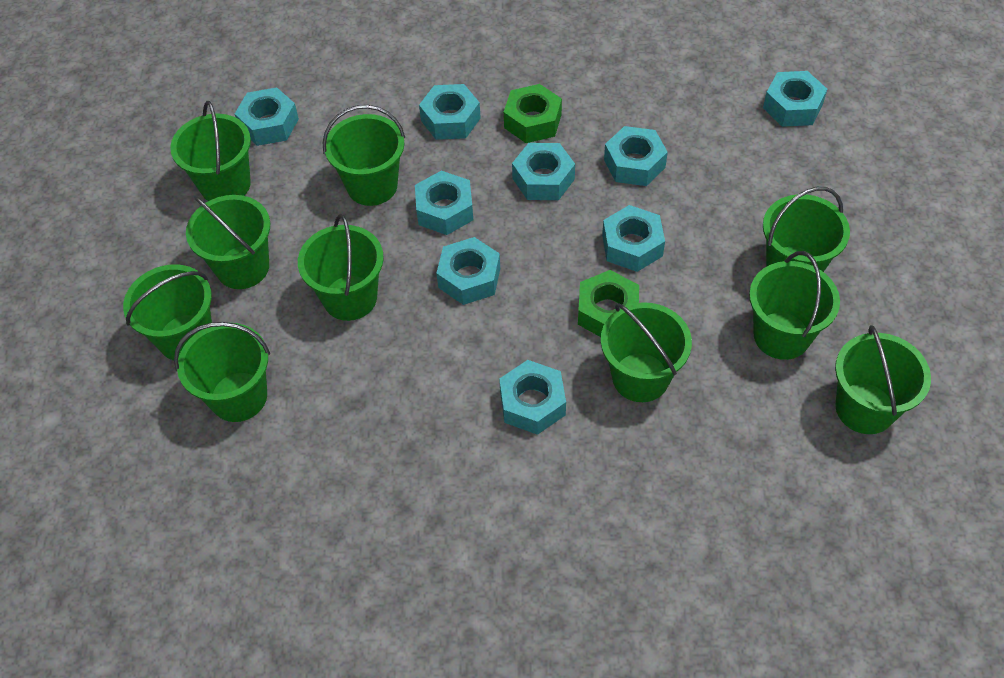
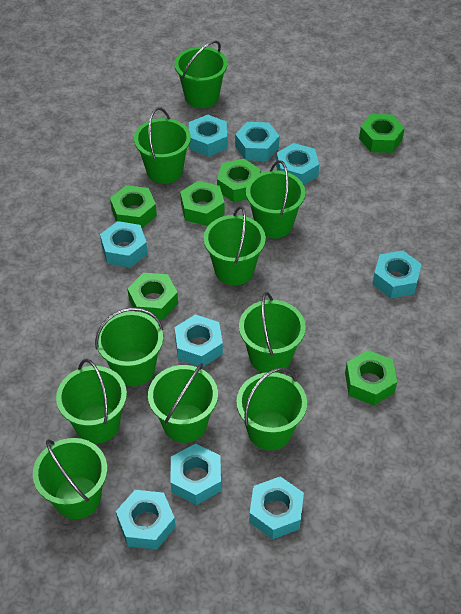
green nut: [504,84,562,143] [578,270,639,337] = 2 -> [110,185,157,228] [127,273,178,320] [180,181,225,226] [217,159,261,202] [345,350,397,406] [359,114,405,153] = 6

